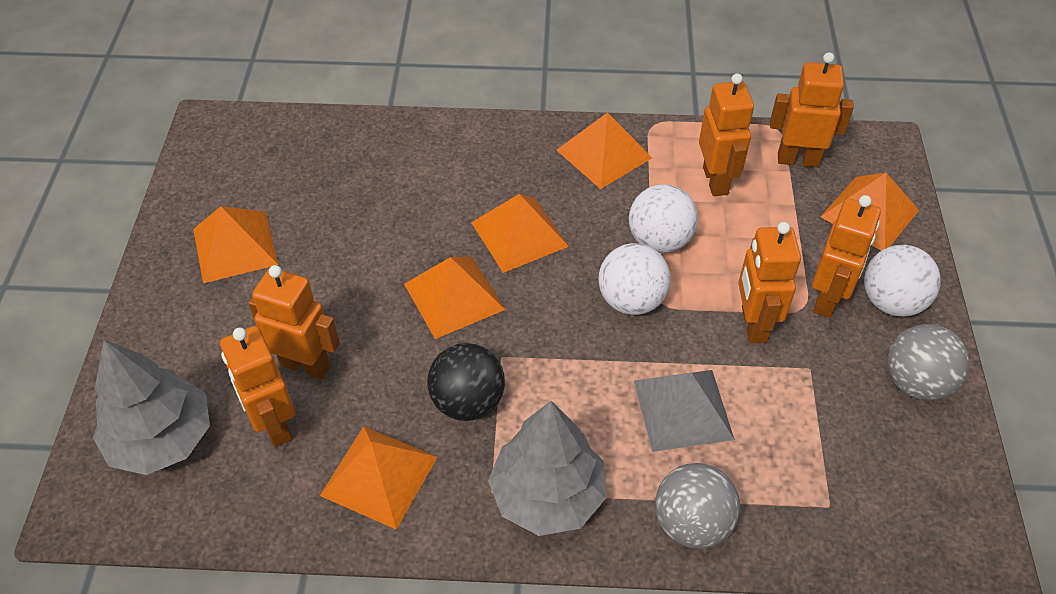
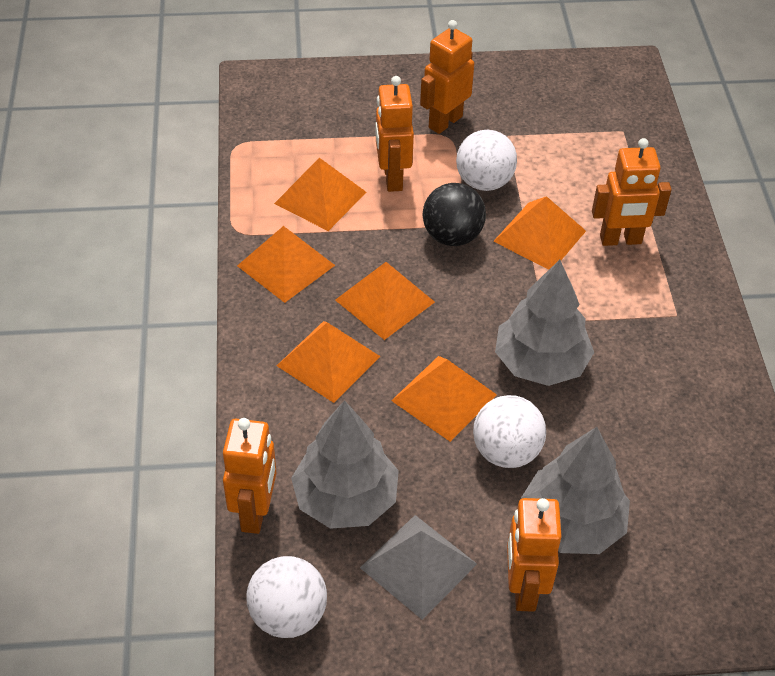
grey ball: [655,463,740,549] [887,324,969,401] = 2 -> none = 0
grey tree: [93,340,210,475] [488,401,606,536] = 2 -> [291,400,399,529] [495,259,594,386] [521,427,630,554] = 3
orange robot: [220,326,295,447] [249,265,340,379] [699,73,754,196] [738,222,801,343] [770,52,854,167] [812,195,881,318] = 6 -> [223,418,276,534] [375,76,414,192] [420,20,474,134] [507,498,562,612] [592,138,671,246] = 5

